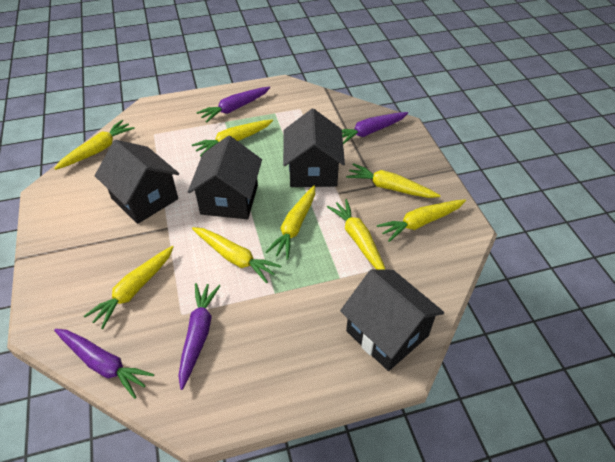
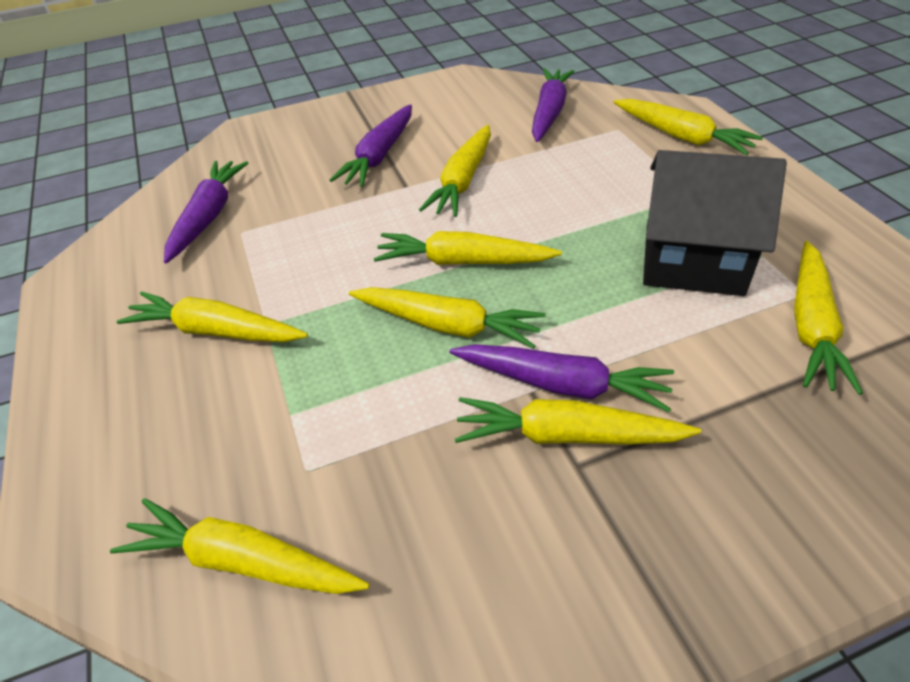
black house: [95,140,179,224] [188,136,262,219] [283,109,345,187] [340,269,444,371] = 4 -> [643,150,787,296] = 1

